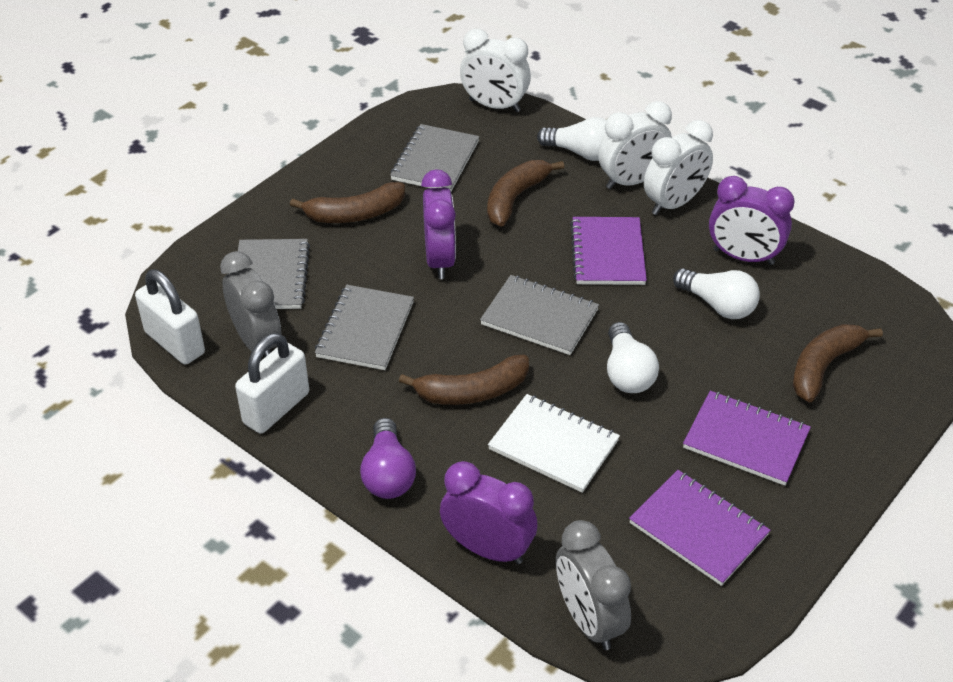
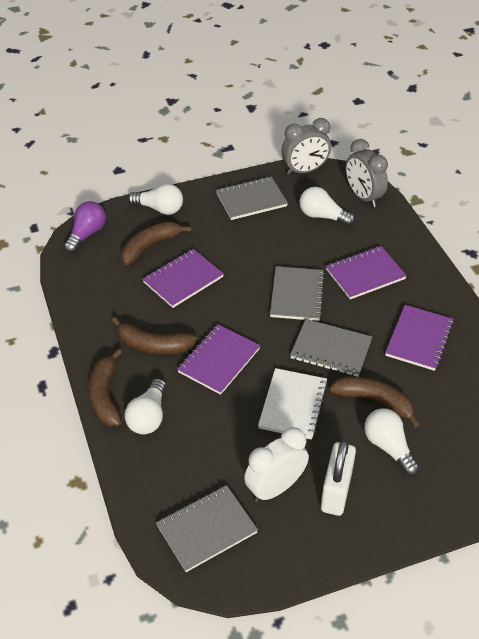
purple clock: [421,169,456,279] [440,461,537,564] [709,176,795,265] = 3 -> none = 0
purple notebook: [570,217,647,285] [629,470,771,586] [683,391,811,486] = 3 -> [143,249,224,308] [177,324,261,395] [326,246,407,299] [385,305,454,371] = 4
white clock: [460,29,531,112] [598,101,672,189] [644,120,713,215] = 3 -> [244,427,309,502] = 1
white light bulb: [537,117,607,161] [607,322,659,393] [673,268,760,319] = 3 -> [125,378,166,434] [128,184,183,215] [299,187,355,226] [364,408,419,476] = 4
white padlock: [135,269,205,365] [235,333,309,434] = 2 -> [321,440,356,516] = 1

